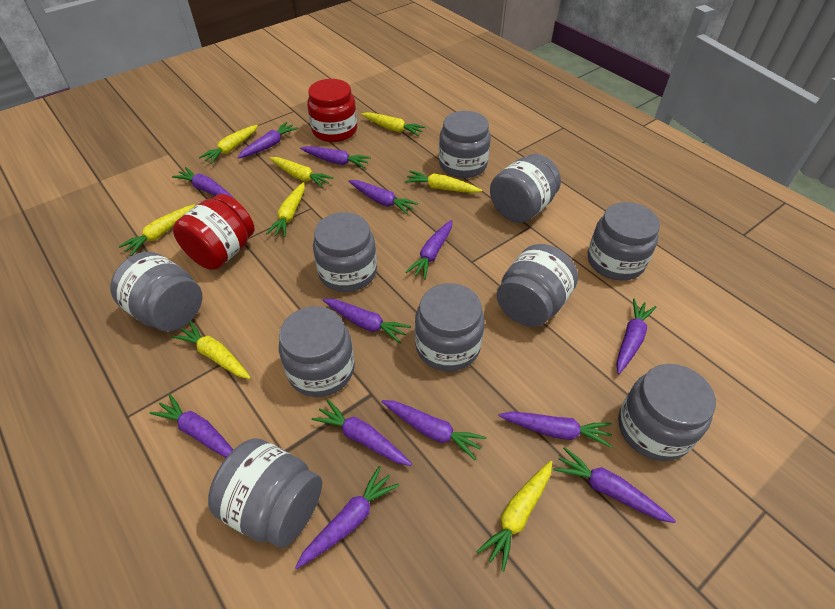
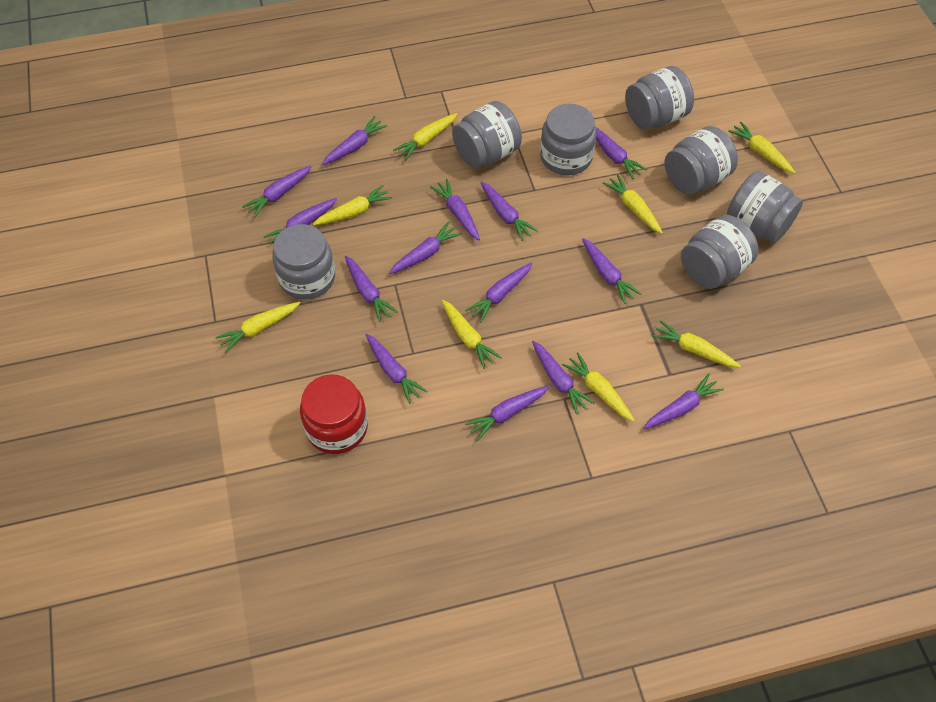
grey jar: [110,252,202,332] [208,438,322,548] [279,306,355,397] [313,212,377,292] [415,283,485,371] [439,111,491,178] [490,154,561,223] [497,244,578,327] [588,202,660,281] [618,364,716,461] = 10 -> [272,224,335,300] [452,101,522,168] [540,104,596,175] [625,66,694,129] [665,126,738,194] [681,215,759,289] [727,171,803,243] = 7
purple carrot: [149,394,233,458] [172,167,234,198] [237,122,298,159] [295,466,400,569] [300,146,371,168] [311,399,412,466] [323,299,411,344] [349,180,418,215] [381,400,486,460] [406,220,452,279] [499,411,613,448] [554,447,676,523] [616,299,656,374] = 13 -> [242,166,312,218] [264,198,337,243] [322,116,387,165] [345,256,398,322] [366,334,428,404] [389,222,462,274] [430,179,480,240] [465,263,532,322] [465,386,549,441] [480,182,538,241] [532,341,595,415] [582,238,641,304] [595,127,647,179] [644,374,724,429] = 14
red jar: [173,194,254,270] [307,79,357,142] = 2 -> [300,374,368,454] = 1

